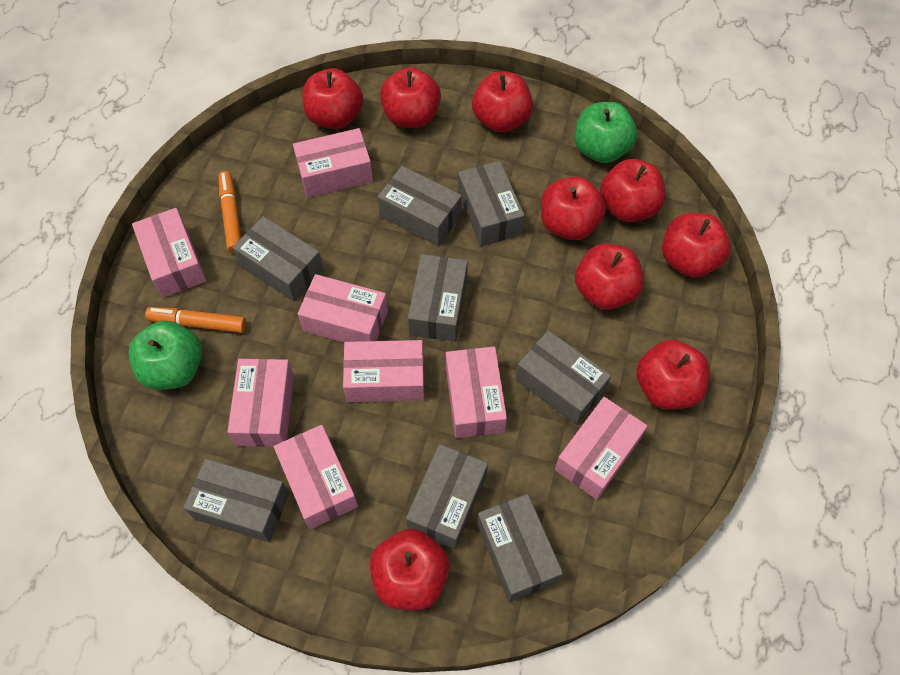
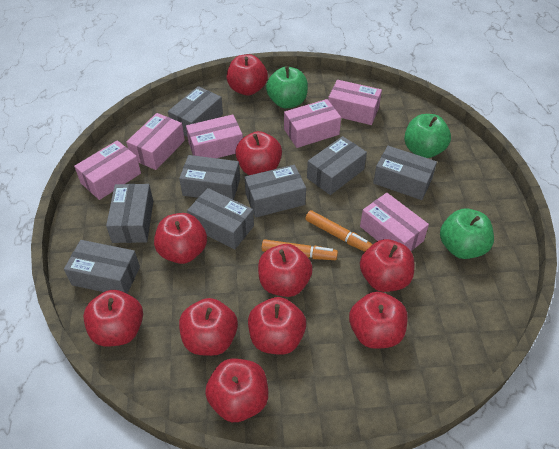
green apple: [128,321,202,390] [574,102,637,163] = 2 -> [266,66,308,109] [404,114,451,158] [440,208,494,259] = 3
pink box: [132,208,207,298] [227,359,294,447] [274,425,358,529] [293,128,373,198] [298,274,388,343] [343,340,424,402] [446,346,507,438] [555,397,647,500] = 8 -> [74,140,141,200] [126,113,185,170] [186,114,243,158] [284,99,341,148] [328,80,382,125] [360,193,429,251] = 6
red apple: [303,68,363,129] [370,529,450,610] [380,67,441,128] [472,72,533,132] [541,176,606,240] [575,244,644,310] [600,159,665,222] [636,340,710,410] [662,213,731,278] = 9 -> [83,290,143,347] [154,213,207,264] [179,298,238,356] [205,359,268,422] [227,54,268,96] [235,131,282,175] [248,297,306,355] [258,244,313,297] [349,292,408,349] [360,239,414,292] = 10

